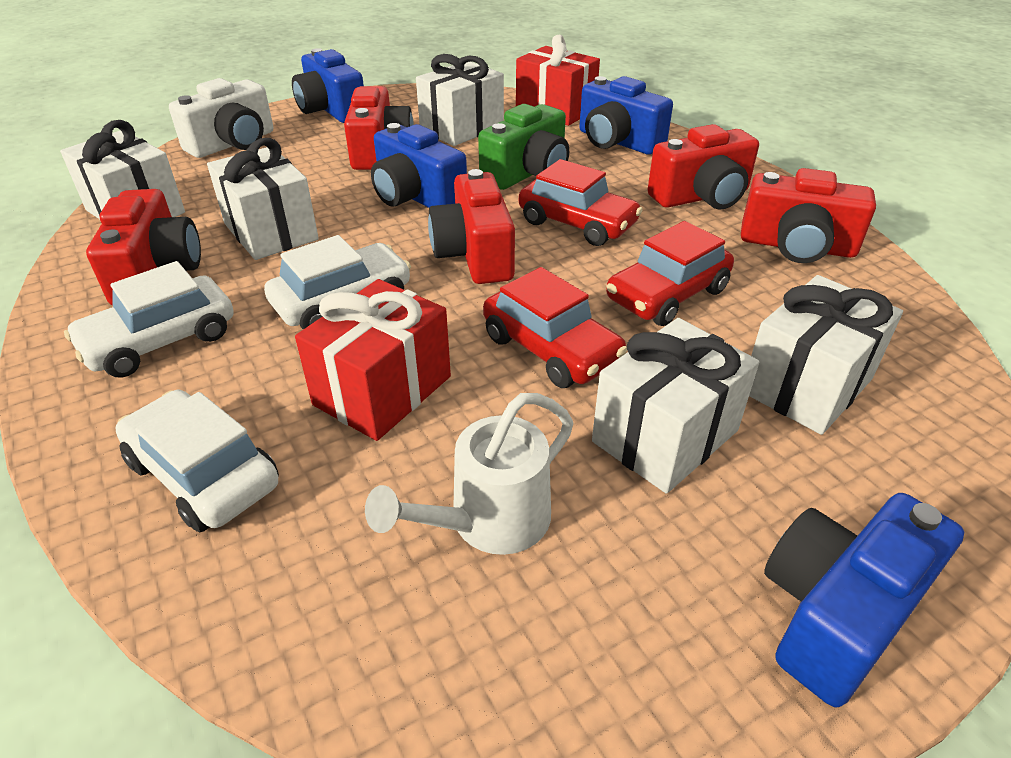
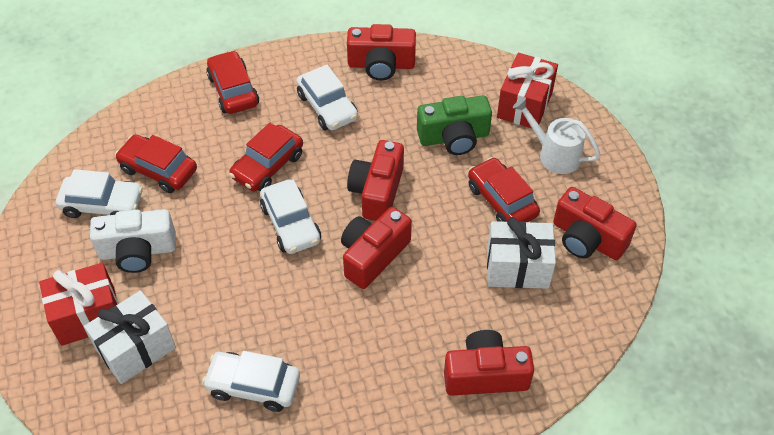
blue camera: [292,48,364,123] [371,123,467,208] [579,76,673,155] [764,493,964,708] = 4 -> none = 0
red car: [483,267,627,388] [519,159,643,246] [606,221,734,326] = 3 -> [115,134,197,193] [206,50,259,114] [229,123,303,192] [468,157,540,222] = 4
white car: [64,261,233,378] [115,390,279,533] [264,235,411,329] = 3 -> [56,169,143,218] [202,351,300,412] [260,179,321,254] [296,65,358,130] = 4
white gift: [60,120,185,219] [207,138,319,260] [416,54,504,146] [592,318,759,494] [749,275,903,435] = 5 -> [84,290,176,384] [487,217,556,289] = 2

